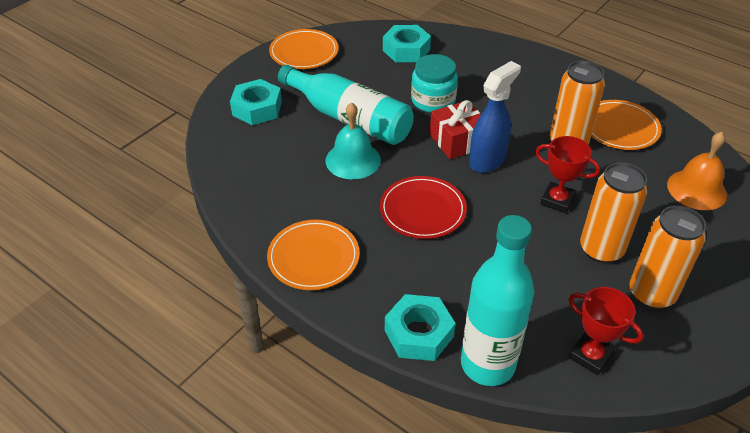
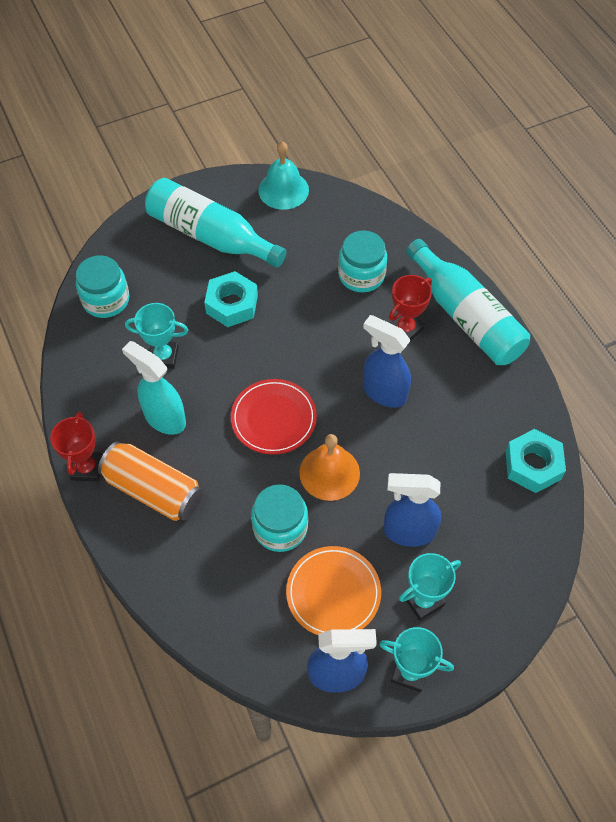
blue spray bottle: [469,61,521,173] = 1 -> [307,629,377,693] [363,315,411,408] [384,473,441,547] = 3
orange can: [550,61,605,145] [580,162,648,263] [630,206,706,309] = 3 -> [98,441,203,521] = 1
orange plate: [267,220,360,290] [269,29,339,69] [591,100,662,150] = 3 -> [286,546,381,635] = 1
red gift: [430,100,481,159] = 1 -> none = 0
turquoise jar: [411,54,458,113] = 1 -> [76,255,129,318] [251,484,308,552] [338,230,387,292] = 3
turquoise nut: [230,79,282,125] [383,25,431,62] [385,294,456,361] = 3 -> [204,271,258,327] [505,429,566,493] = 2
turquoise spray bottle: none = 0 -> [122,341,186,435] = 1
turquoise trophy: none = 0 -> [125,303,188,369] [379,627,454,692] [399,553,461,621] = 3

